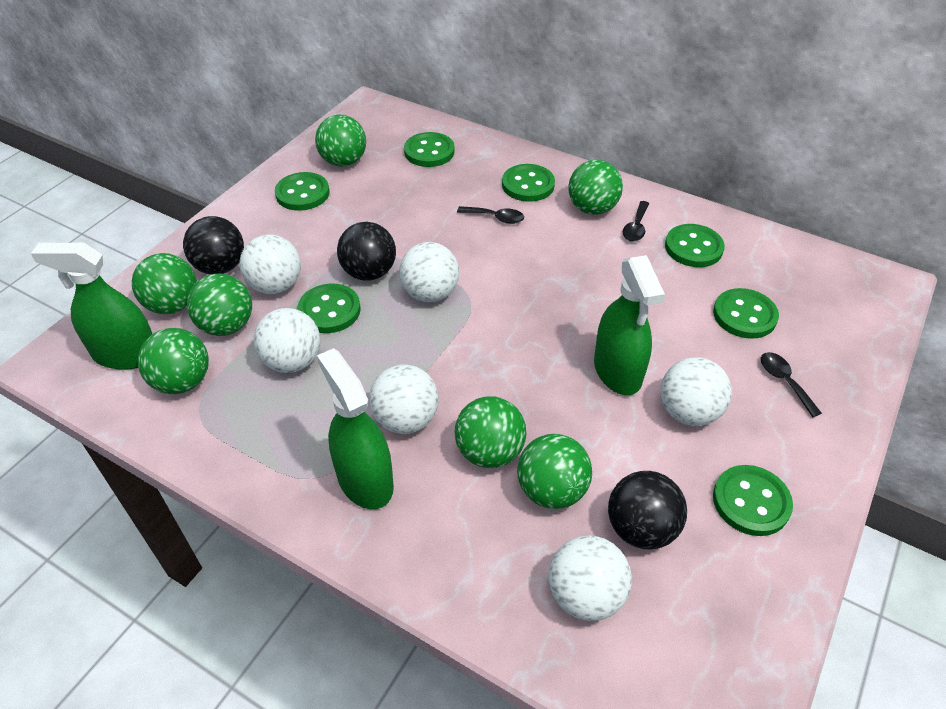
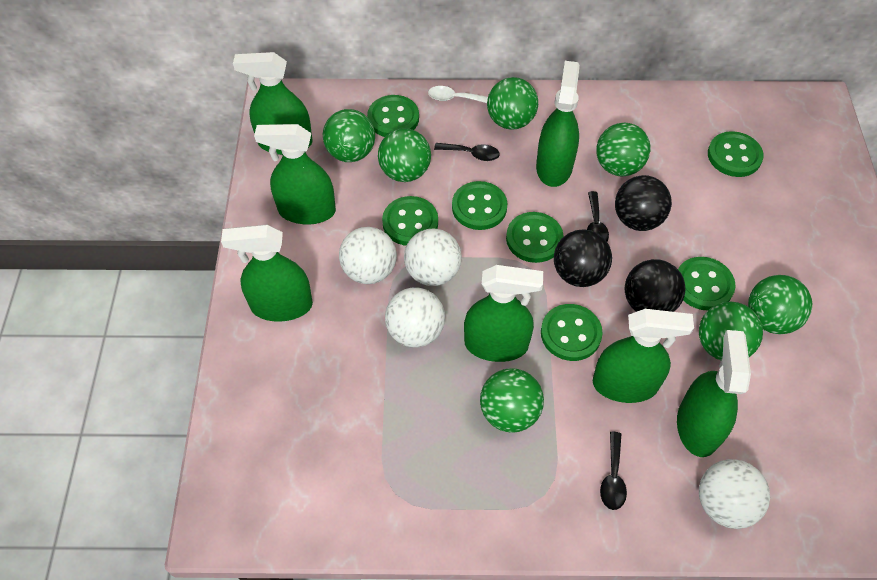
green spray bottle: [31,243,152,370] [317,348,394,509] [594,255,665,395] = 3 -> [221,225,313,322] [233,52,313,155] [254,124,336,225] [464,265,543,362] [536,61,580,187] [593,309,694,403] [677,330,751,457] = 7
white ball: [240,235,301,294] [254,308,320,373] [369,364,439,434] [399,242,459,302] [549,535,632,621] [660,357,732,426] = 6 -> [339,227,397,284] [385,287,445,347] [404,229,462,286] [699,459,770,529] = 4
white spoon: none = 0 -> [428,86,488,103] = 1

